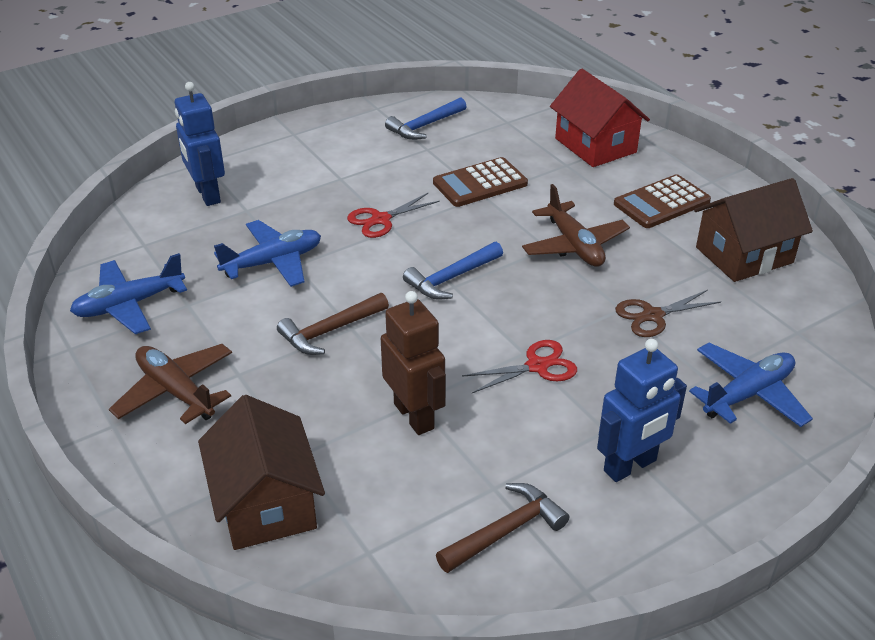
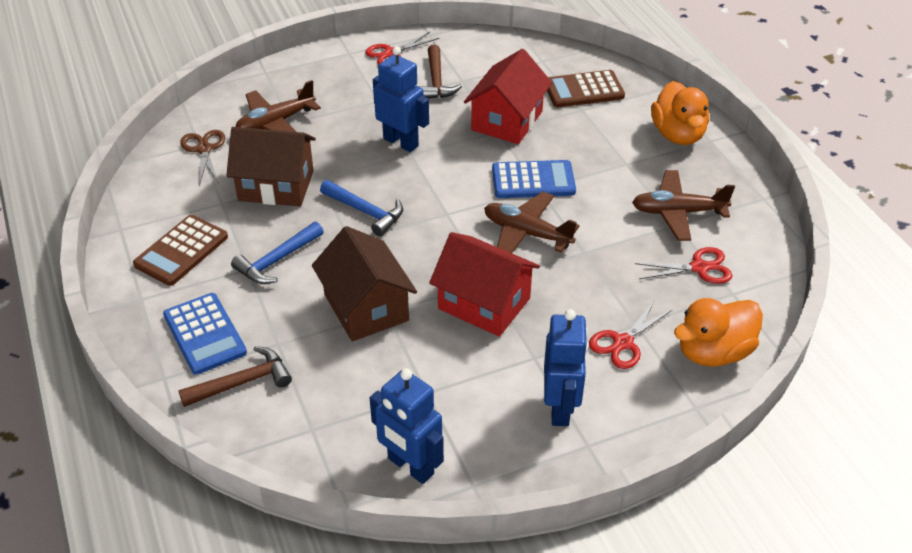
blue calculator: none = 0 -> [163,293,247,375] [492,160,576,198] = 2
blue plane: [70,253,187,334] [214,220,321,287] [689,343,813,427] = 3 -> none = 0
blue robot: [175,82,225,206] [597,339,687,482] = 2 -> [370,368,444,484] [373,46,429,152] [544,309,588,426] = 3
brown plane: [109,344,232,424] [522,184,630,267] = 2 -> [236,80,321,132] [484,191,579,253] [632,170,735,241] = 3
brown robot: [381,291,446,435] = 1 -> none = 0
orange duck: none = 0 -> [651,81,709,145] [674,298,763,367] = 2
red house: [550,68,650,167] = 1 -> [429,232,540,337] [464,49,552,144] = 2
red scissors: [347,193,440,238] [462,340,577,393] = 2 -> [365,32,439,65] [589,301,673,369] [635,247,732,284] = 3

